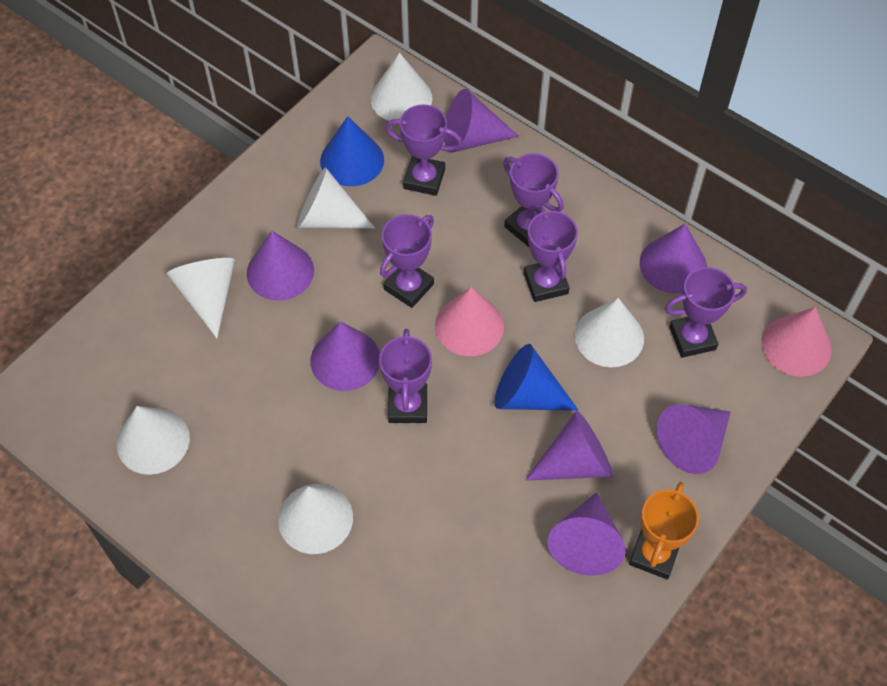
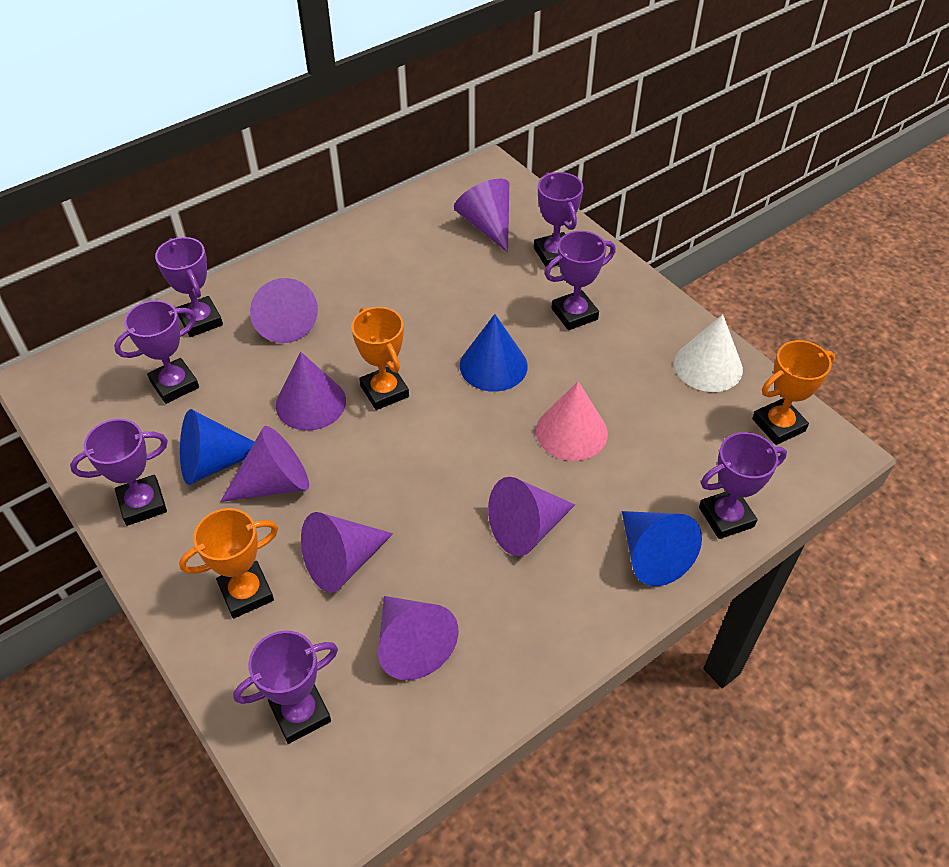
blue cone: [320,116,384,186] [495,344,579,411] = 2 -> [180,409,254,485] [460,314,528,392] [622,511,702,586] = 3
orange trophy: [629,482,699,579] = 1 -> [179,508,278,619] [351,307,409,410] [752,340,835,445] = 3
pink cone: [435,287,504,356] [761,307,832,377] = 2 -> [536,381,608,461] = 1
purple trophy: [379,329,432,423] [380,214,434,308] [385,104,462,196] [503,153,564,247] [524,207,578,302] [665,267,747,358] = 6 -> [70,419,168,526] [114,300,199,404] [155,237,223,337] [233,631,338,744] [534,172,584,267] [545,231,616,330] [699,432,787,539] = 7
white cone: [117,406,190,475] [166,258,235,338] [278,484,353,554] [297,167,375,229] [371,53,433,121] [575,298,644,367] = 6 -> [674,314,743,392] = 1

